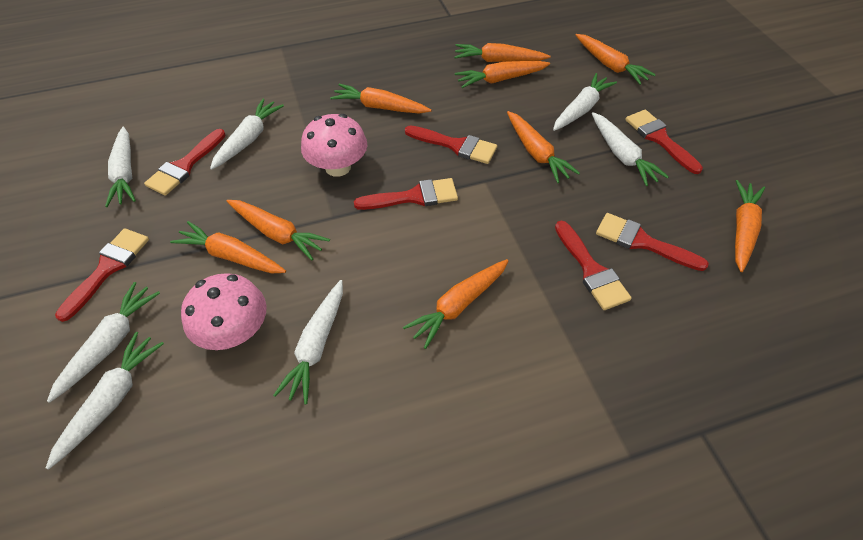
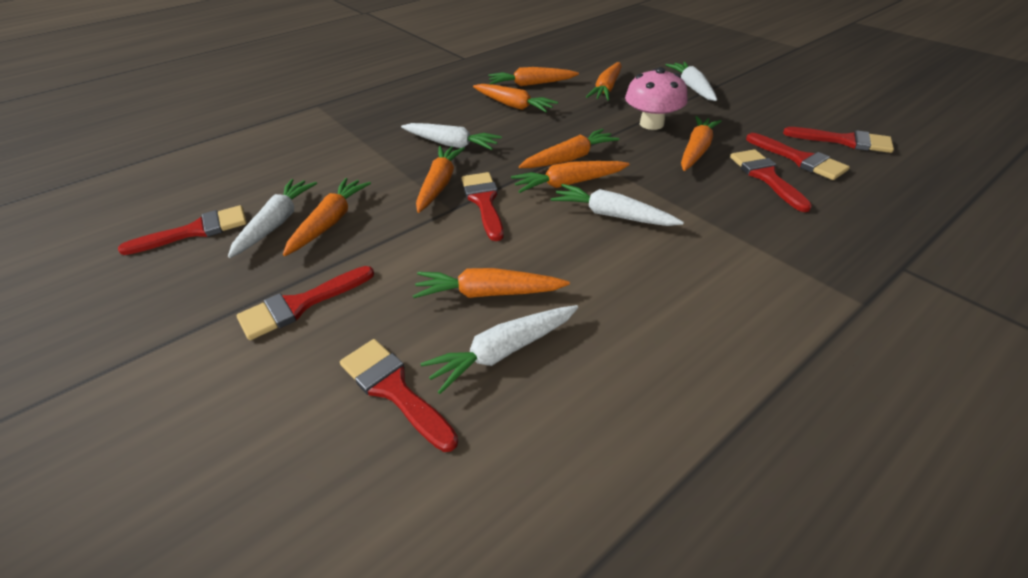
pink mushroom: [181,273,267,350] [301,114,367,177] = 2 -> [625,67,688,130] = 1
white carrot: [46,332,164,470] [47,282,160,403] [105,127,136,207] [210,99,284,170] [273,280,343,404] [553,73,617,131] [592,112,669,186] = 7 -> [228,179,317,258] [401,123,502,150] [420,305,578,394] [551,184,684,226] [665,62,717,101] = 5

